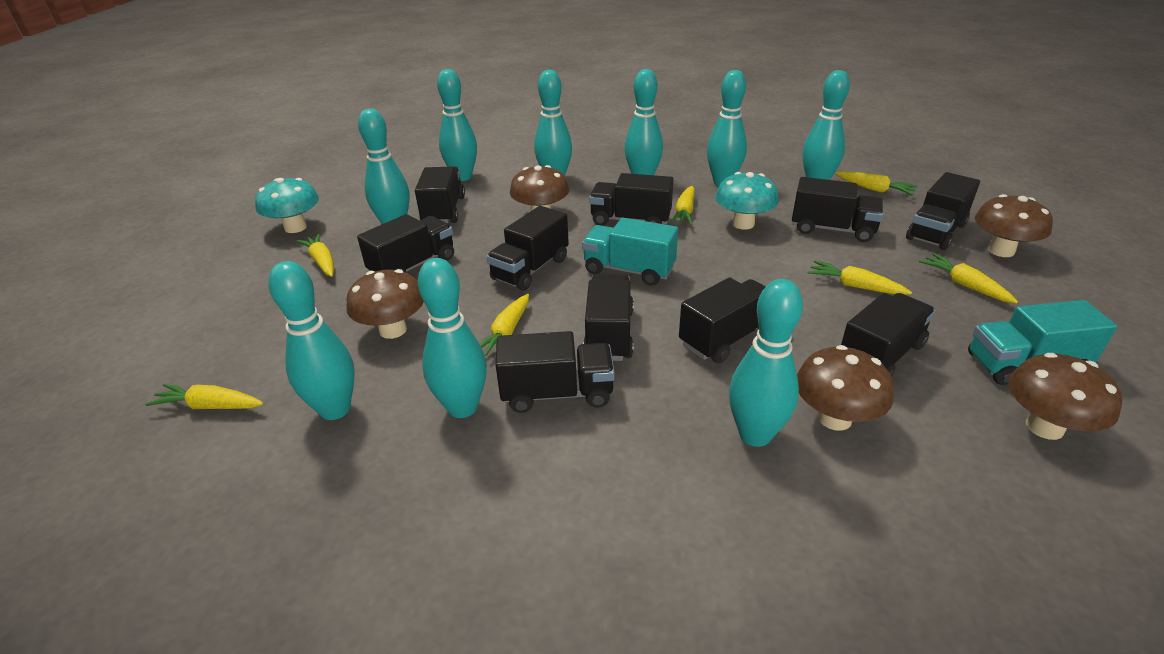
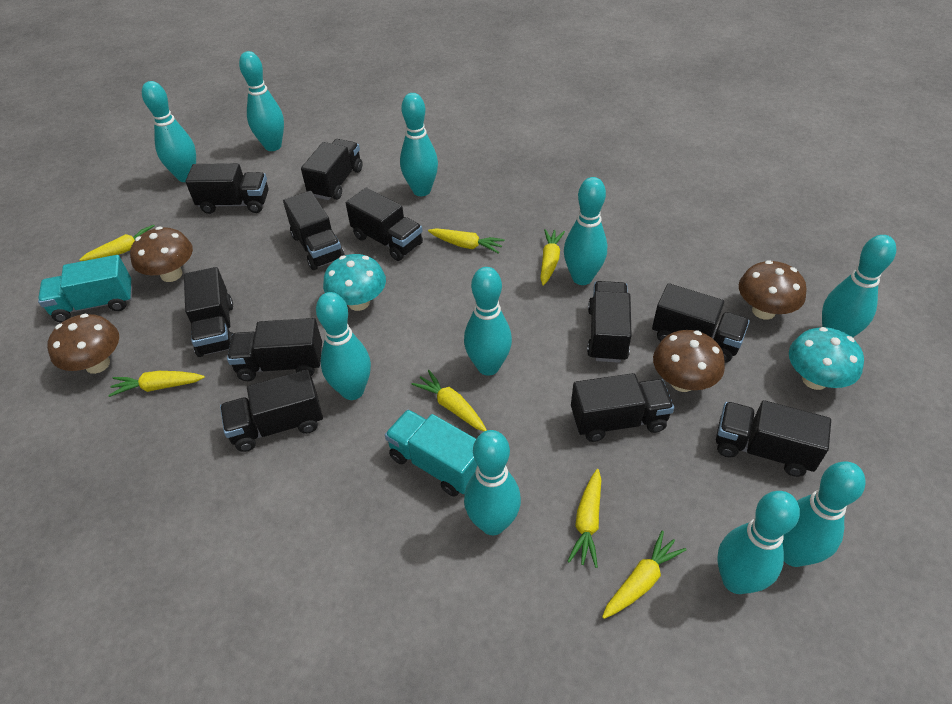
black truck: [357,214,454,273] [415,167,465,223] [486,206,569,291] [495,331,615,413] [583,274,634,361] [589,173,674,226] [679,278,766,363] [792,177,883,242] [841,293,936,377] [906,172,980,250] = 10 -> [184,267,233,357] [185,163,268,214] [220,369,323,452] [227,318,322,381] [283,191,345,270] [301,139,363,200] [346,188,423,261] [571,373,674,442] [587,281,632,363] [652,283,750,363] [716,400,831,477] = 11
brown mushroom: [346,269,424,339] [510,165,570,211] [797,345,894,431] [975,194,1053,257] [1008,353,1122,440] = 5 -> [47,314,119,374] [130,227,193,282] [653,330,725,392] [739,260,807,320] = 4
turquoise bowling pin: [268,261,355,420] [358,108,410,224] [418,258,487,418] [437,69,477,181] [534,70,572,176] [624,69,663,175] [707,70,747,186] [729,279,803,447] [803,70,850,180] = 9 -> [142,81,196,182] [239,51,284,151] [316,292,371,400] [400,93,438,196] [464,267,512,376] [464,430,521,535] [564,177,607,285] [717,491,800,594] [783,462,866,567] [822,235,896,337] = 10

